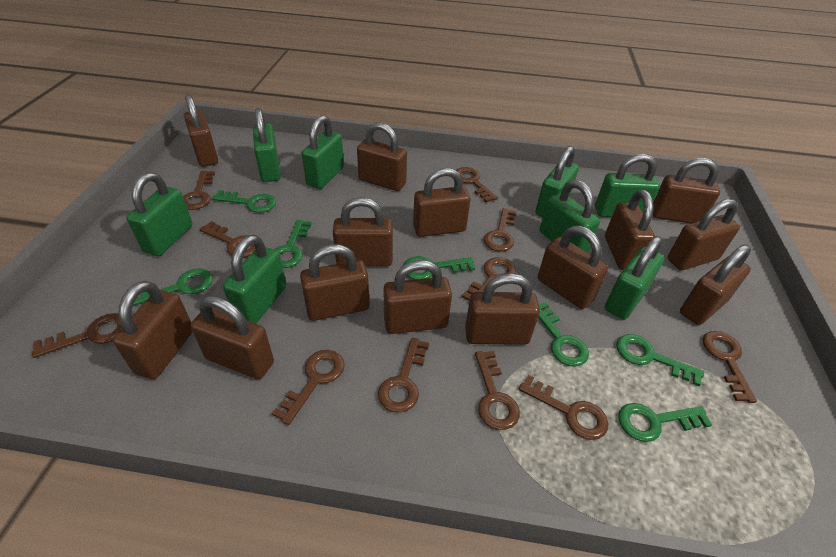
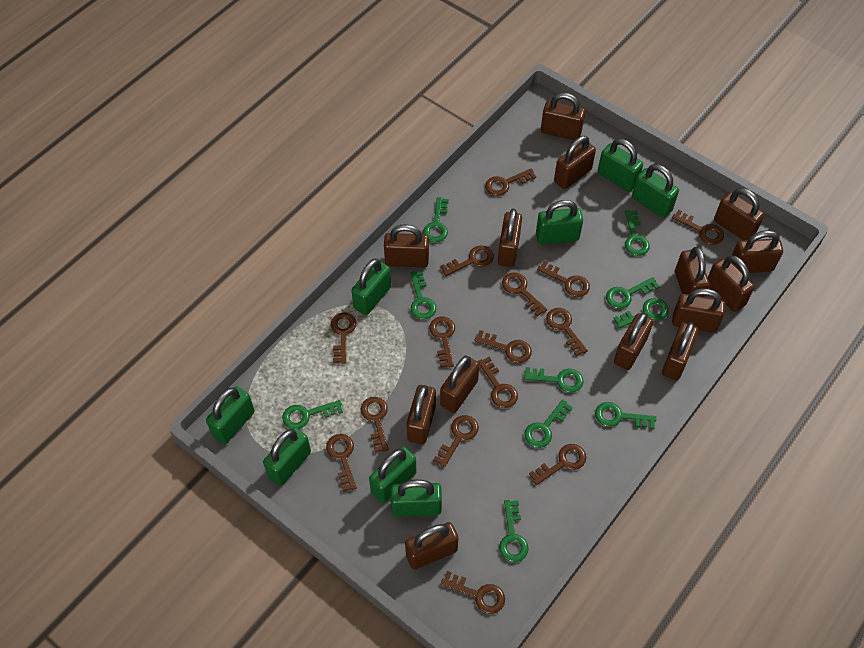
brown key: [32,313,122,358] [183,171,215,210] [199,221,255,258] [272,350,345,425] [378,338,429,413] [456,167,498,202] [462,257,516,301] [475,351,520,430] [484,208,517,252] [519,375,609,440] [703,331,757,403] = 11 -> [326,434,357,492] [331,312,356,364] [361,397,389,452] [429,317,455,368] [433,415,479,468] [440,246,494,276] [441,571,505,614] [474,330,532,363] [478,357,518,408] [485,168,536,196] [502,272,547,317] [529,444,586,485] [537,261,590,297] [546,308,588,356] [672,210,724,245] = 15
green key: [133,268,213,306] [212,190,276,213] [274,220,311,268] [403,256,475,280] [538,302,589,367] [617,334,704,386] [618,403,712,442] = 7 -> [282,400,343,429] [410,271,436,320] [423,197,449,242] [499,500,529,562] [524,367,584,393] [524,399,573,448] [595,402,656,429] [606,277,660,309] [613,298,669,329] [625,210,650,256] = 10

